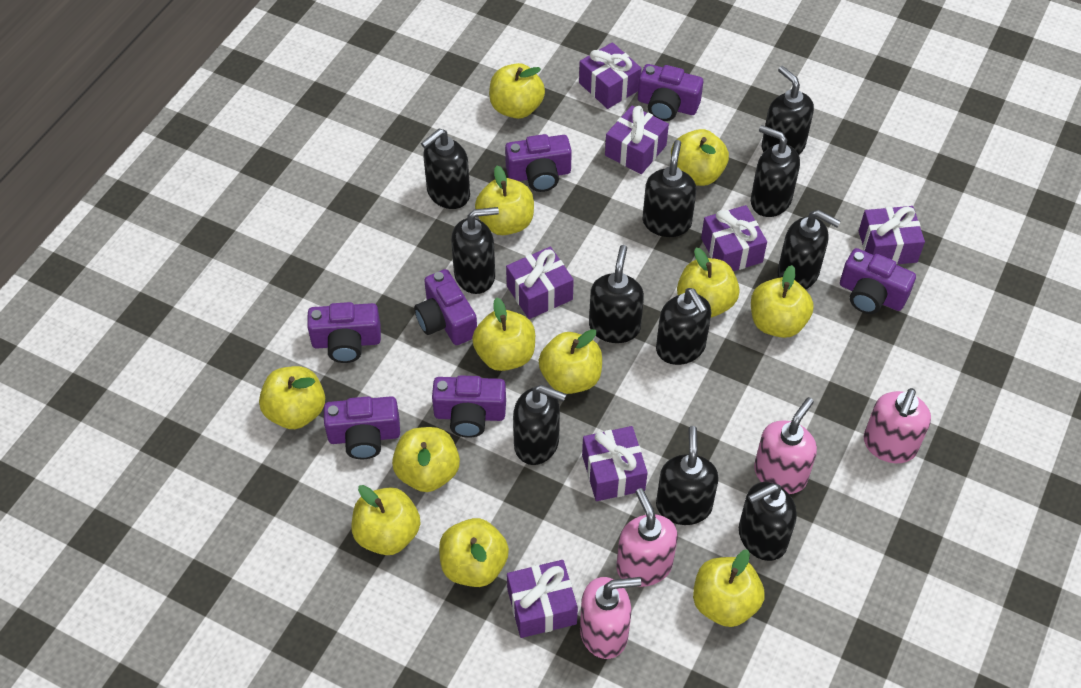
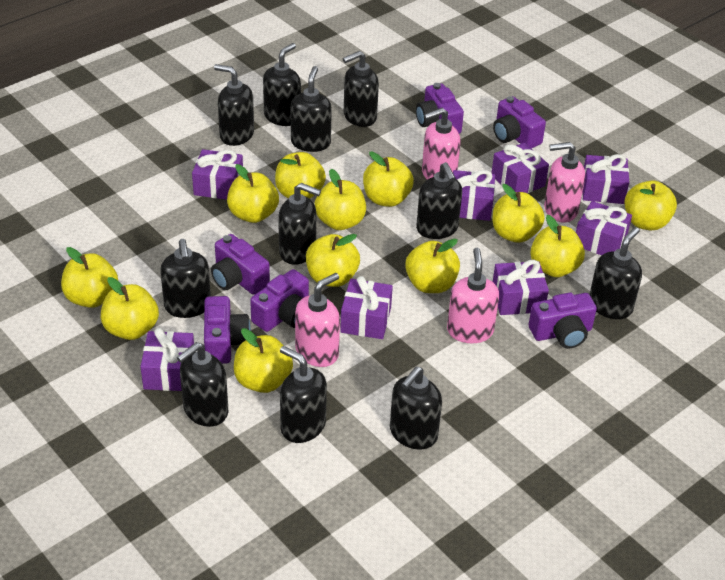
purple camera: [307,302,381,363] [324,396,400,459] [414,269,477,345] [432,375,506,438] [505,134,572,192] [638,64,703,121] [840,248,916,314] = 7 -> [204,296,251,364] [211,234,270,295] [250,269,309,332] [416,83,464,134] [493,96,546,148] [528,293,597,349] = 6
purple gift: [506,247,574,319] [507,560,578,638] [579,42,642,109] [582,426,648,501] [605,105,669,174] [701,205,767,271] [859,206,925,265] = 7 -> [140,328,194,391] [192,149,243,200] [340,276,393,339] [453,170,495,221] [491,142,549,193] [493,260,549,315] [576,201,632,255] [583,154,629,204] = 8

